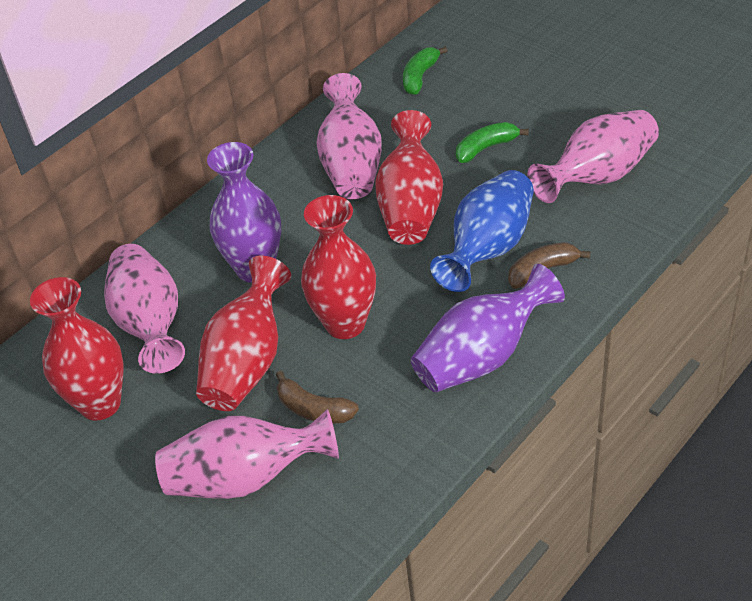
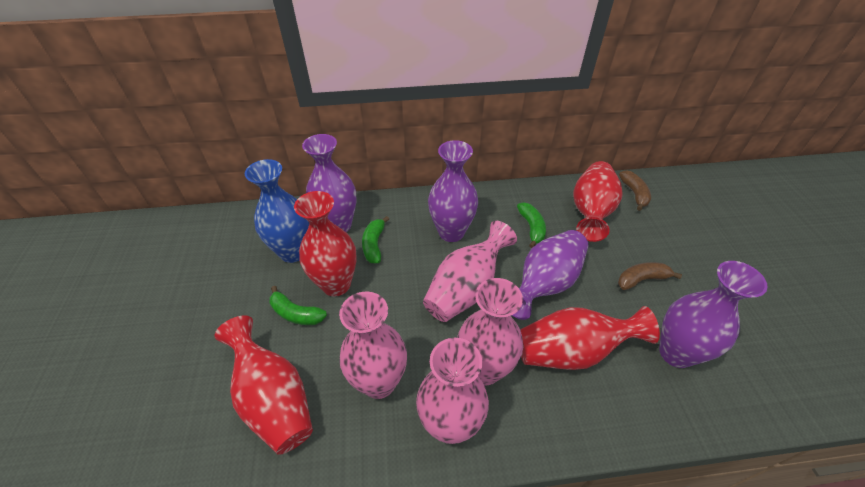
green banana: [403,47,447,95] [456,122,529,163] = 2 -> [269,286,327,325] [362,216,389,263] [517,202,546,248] = 3
purple vase: [207,142,281,283] [411,264,565,393] = 2 -> [302,134,357,232] [428,140,478,242] [512,230,589,320] [659,261,768,368] = 4

